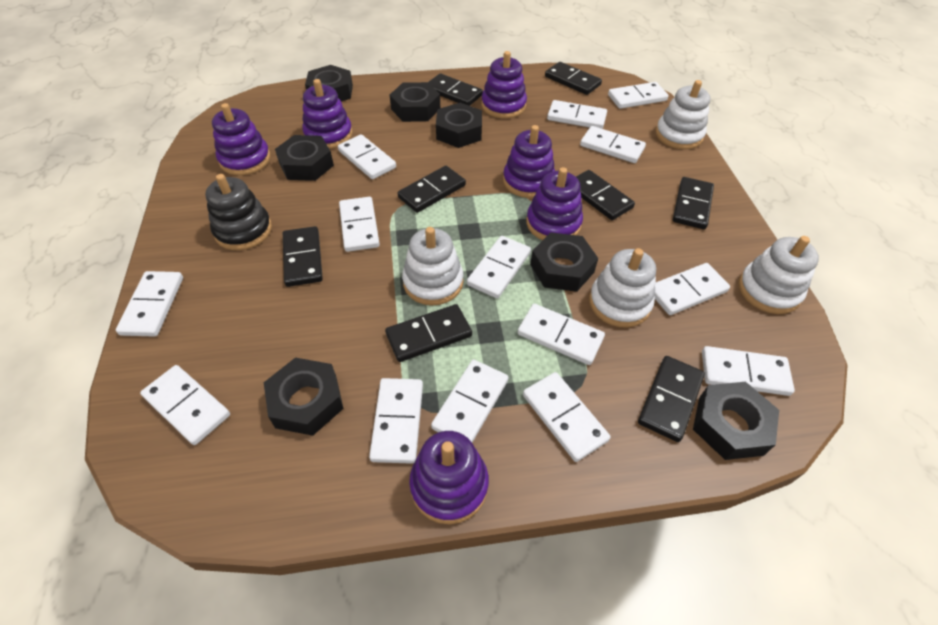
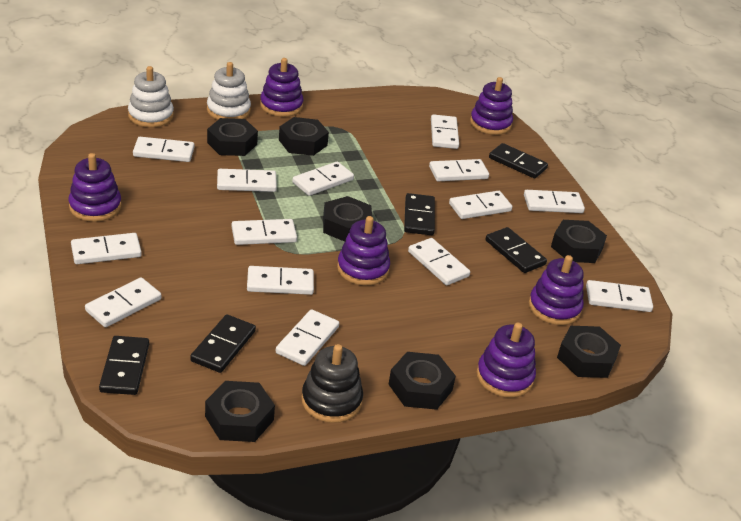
black domino: [283,226,323,287] [385,304,472,362] [397,166,466,213] [428,73,483,106] [545,62,602,95] [576,170,635,220] [638,356,705,442] [673,177,714,229] = 8 -> [99,336,149,395] [190,315,256,373] [404,193,435,235] [485,227,547,273] [489,143,548,178] = 5
white stacking toy: [402,227,463,305] [589,248,656,328] [655,80,711,149] [738,236,819,314] = 4 -> [128,66,174,127] [207,62,251,120] = 2

